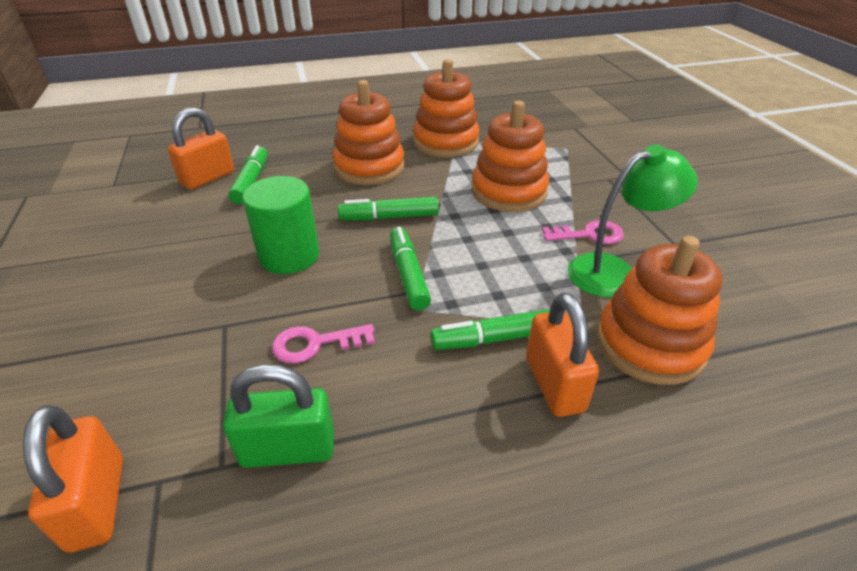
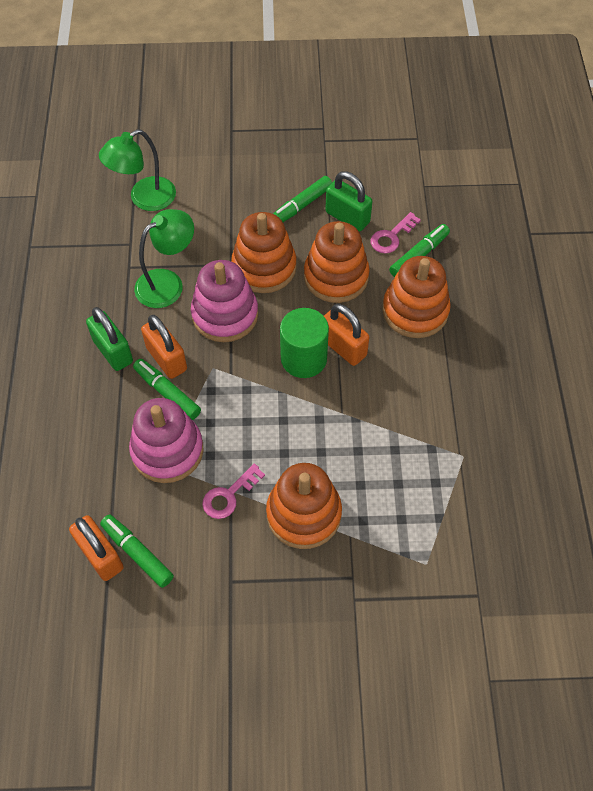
green lamp: [567,144,698,297] = 1 -> [99,129,176,211] [134,209,194,308] = 2
green padlock: [223,364,334,468] = 1 -> [86,307,133,371] [325,172,373,232] = 2
pink stacking toy: none = 0 -> [129,398,204,483] [191,260,258,342] = 2

